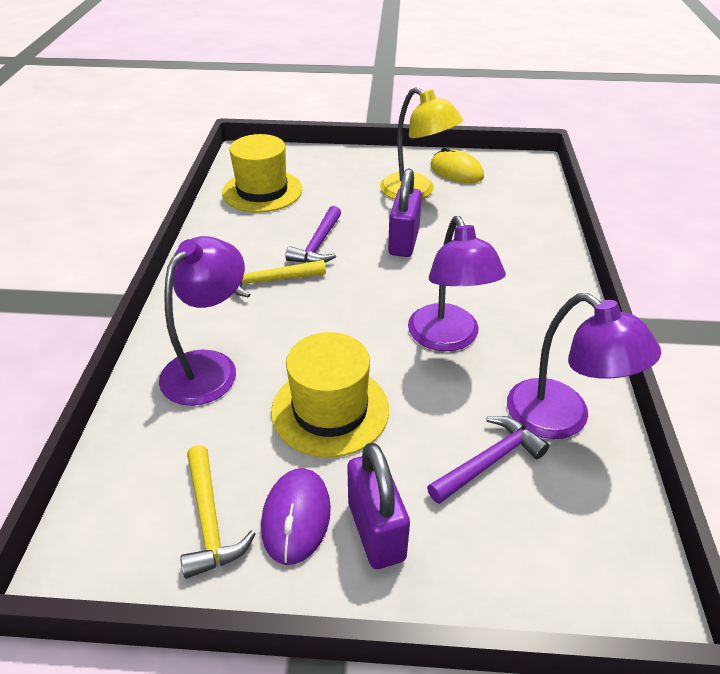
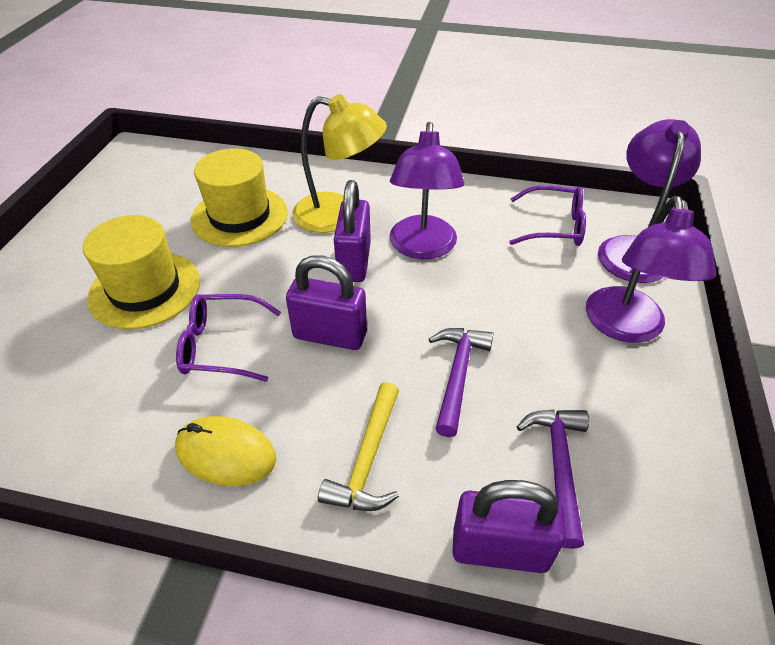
purple glasses: none = 0 -> [176,294,281,382] [509,185,586,246] = 2
purple mouse: [261,468,331,565] = 1 -> none = 0
purple padlock: [347,442,410,569] [388,168,422,257] = 2 -> [286,255,367,350] [334,180,371,282] [452,480,566,573] = 3
yellow hammer: [180,445,255,579] [234,260,326,298] = 2 -> [318,382,399,511] = 1

